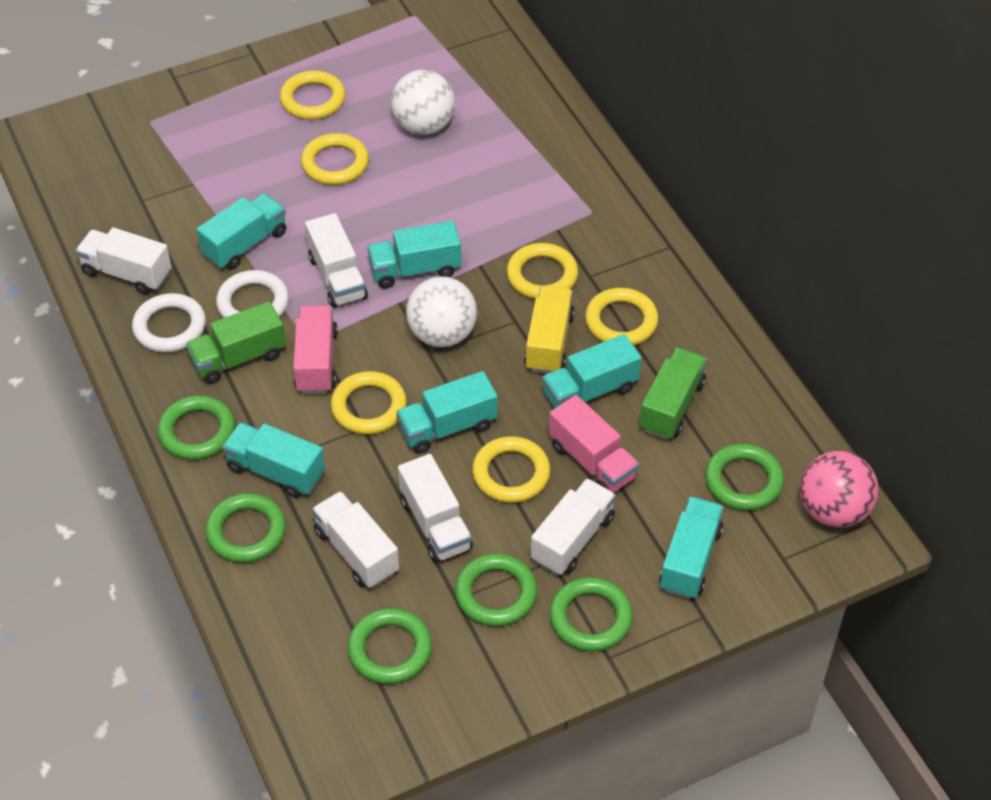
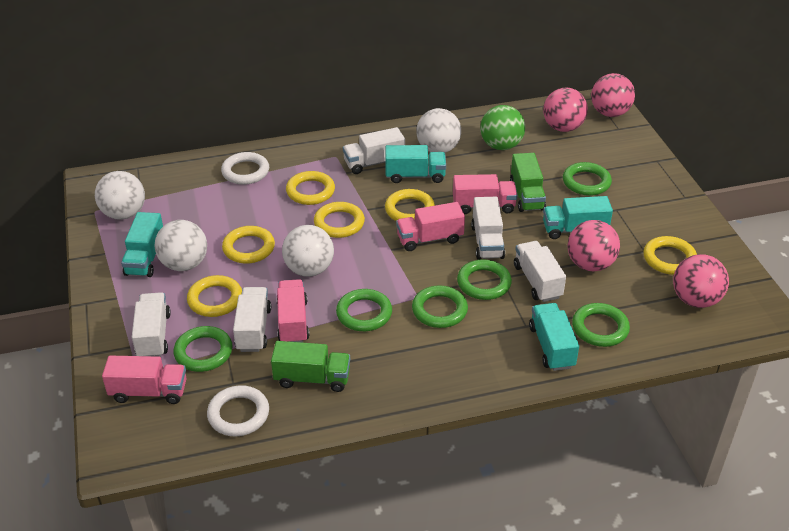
green ball: none = 0 -> [480,105,525,150] = 1
pink ball: [800,451,878,528] = 1 -> [543,88,588,132] [567,220,620,271] [591,73,635,117] [673,254,729,308] = 4
pink truck: [293,305,338,394] [549,395,639,493] = 2 -> [102,356,186,404] [276,279,309,343] [396,202,465,251] [453,174,518,214] = 4
turquoise truck: [196,193,286,270] [222,422,325,498] [367,220,461,289] [396,371,498,454] [542,334,641,408] [659,496,724,599] = 6 -> [121,212,163,277] [385,145,446,183] [529,303,579,371] [543,196,613,239] = 4
white ball: [391,70,455,135] [406,276,477,347] = 2 -> [95,171,145,220] [155,220,207,271] [282,225,334,277] [416,108,461,153] = 4
yellow truck: [524,286,575,373] = 1 -> none = 0

